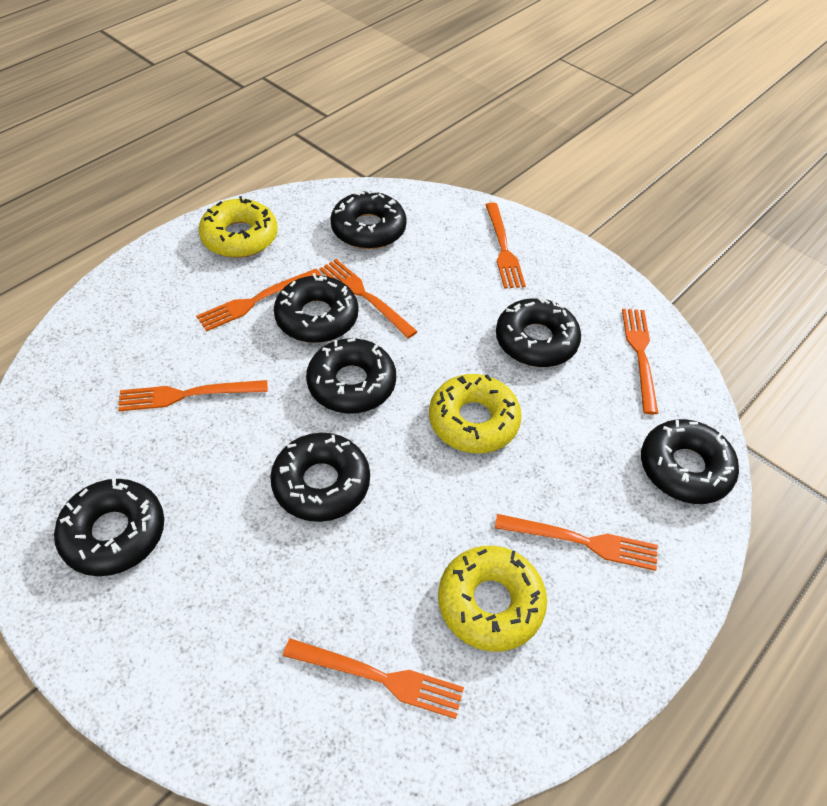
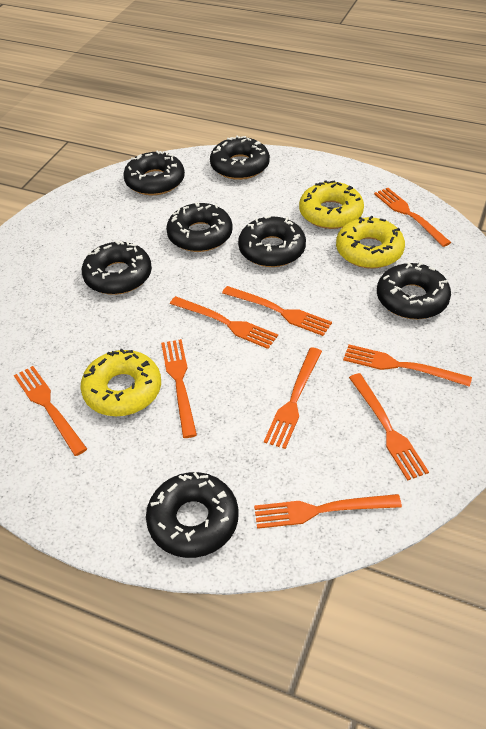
orange fork: [118,380,268,411] [196,269,322,332] [283,638,464,719] [319,259,418,338] [486,203,526,289] [495,514,658,571] [622,309,658,415] = 7 -> [14,366,87,456] [161,339,197,438] [170,296,278,349] [222,286,332,336] [254,494,402,529] [264,347,322,449] [343,344,472,387] [349,373,429,481] [374,188,452,247] = 9

